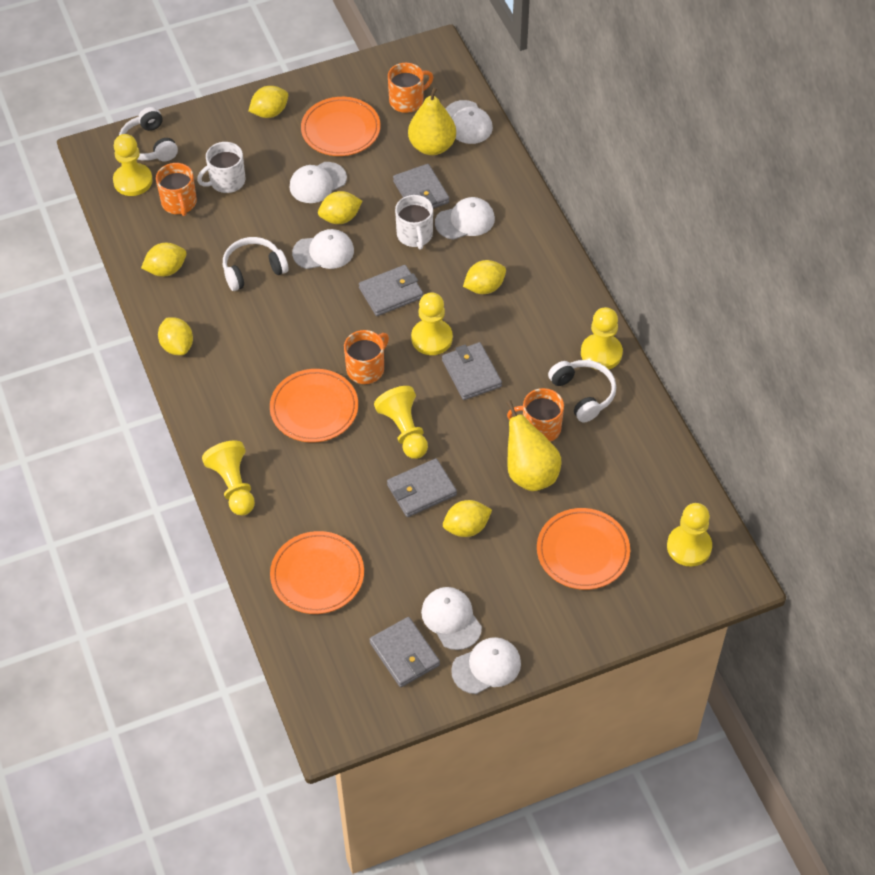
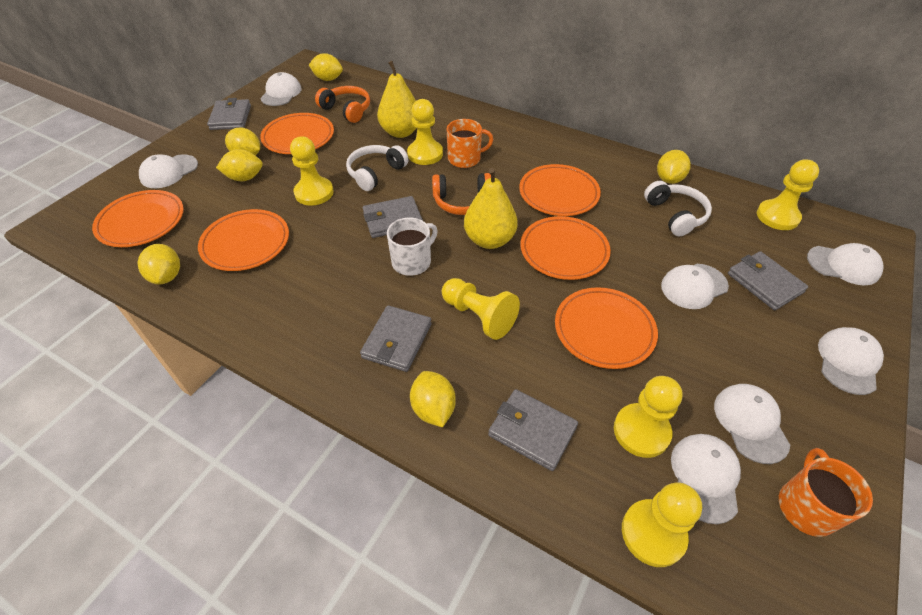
orange headphones: none = 0 -> [315,86,370,123] [432,173,491,215] = 2
orange mug: [156,163,197,216] [344,330,389,384] [388,63,433,113] [507,388,564,442] = 4 -> [447,119,493,168] [779,448,873,537] = 2
orange plate: [270,369,358,442] [270,531,364,614] [301,97,380,156] [537,508,630,590] = 4 -> [92,190,184,247] [198,209,289,271] [260,113,334,154] [519,164,601,216] [521,216,611,280] [555,287,658,369] = 6
white cap: [289,162,347,203] [292,229,354,269] [421,587,482,650] [435,197,495,240] [446,100,493,144] [451,637,521,694] = 6 -> [139,154,198,188] [260,72,302,106] [661,264,729,309] [671,434,741,524] [714,384,790,464] [807,243,884,285] [818,327,884,395] = 7
white headphones: [119,107,178,161] [223,237,289,291] [548,360,616,423] = 3 -> [346,145,409,191] [644,181,712,236] = 2
white mug: [197,142,245,193] [395,195,433,249] = 2 -> [387,217,438,276] = 1

